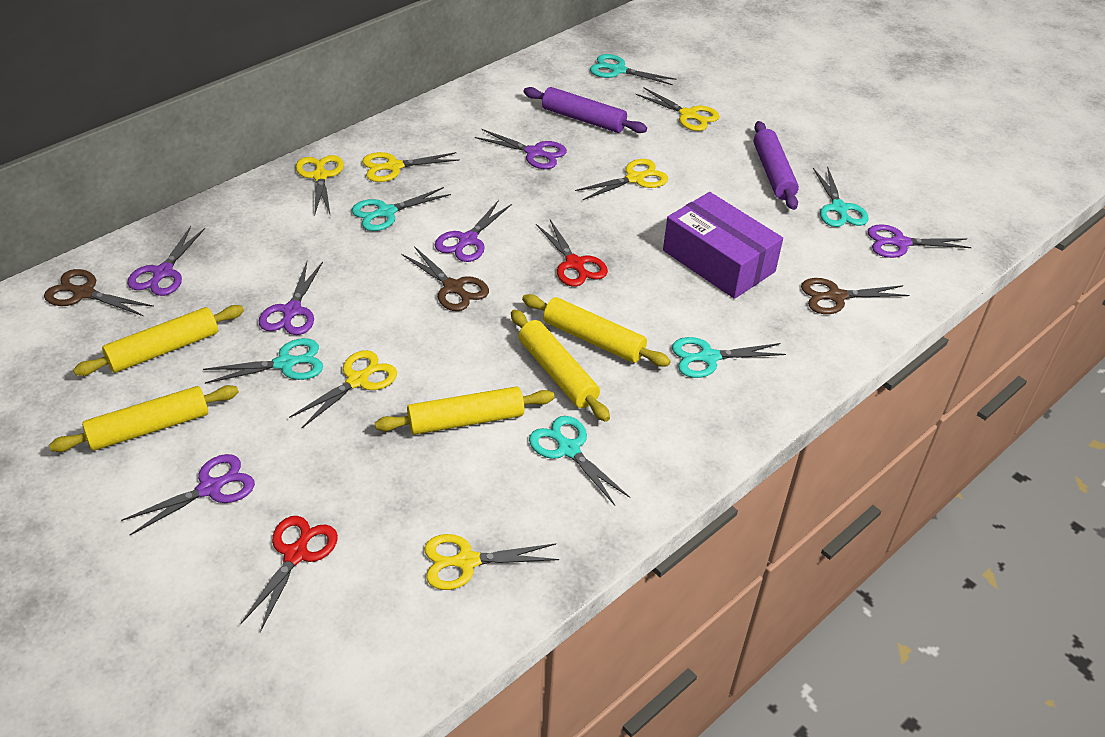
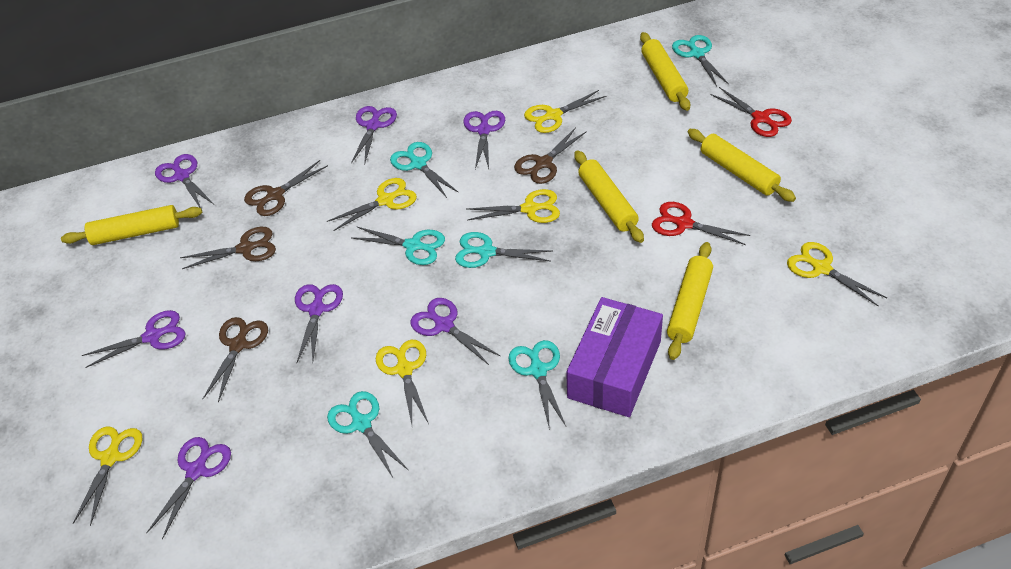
brown scissors: [44,269,154,316] [401,246,489,311] [801,278,909,314] = 3 -> [180,227,276,269] [203,317,268,402] [244,160,328,216] [514,127,587,184] = 4
purple rolling pin: [523,87,647,133] [753,121,799,210] = 2 -> none = 0
purple scissors: [121,454,255,535] [127,226,205,296] [259,262,323,335] [435,200,512,262] [475,129,567,169] [867,225,972,258] = 6 -> [82,310,186,368] [146,437,231,539] [155,154,214,208] [295,284,343,362] [351,106,397,165] [410,298,500,365] [463,111,505,169] = 7

